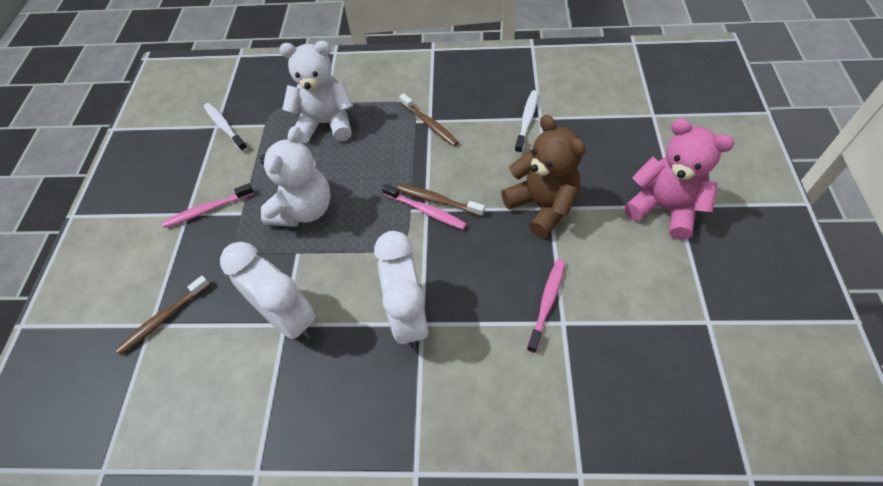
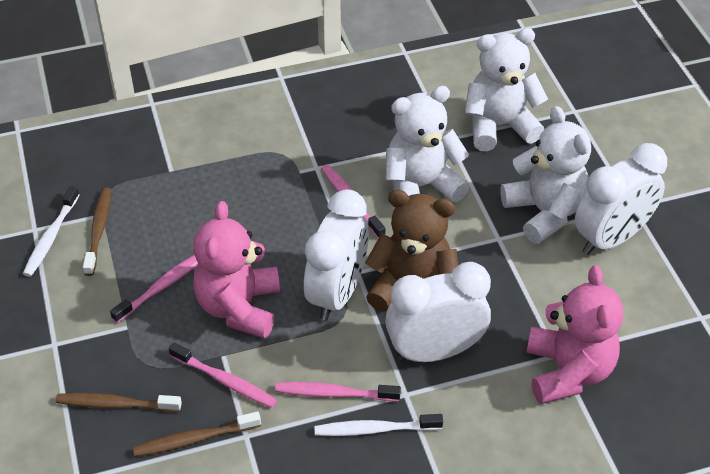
pink teddy bear: [624,118,734,240] = 1 -> [193,201,280,338] [526,266,623,404] = 2
pink toothbrush: [162,183,254,228] [382,184,467,230] [527,259,565,353] = 3 -> [110,255,198,323] [169,343,277,408] [275,382,401,401] [321,165,386,238] = 4
white clock: [220,242,316,339] [374,231,429,348] = 2 -> [304,189,369,321] [385,262,491,362] [575,143,667,255] = 3
white teddy bear: [260,126,331,227] [279,41,353,143] = 2 -> [386,86,469,202] [465,28,548,151] [500,106,591,244] = 3

